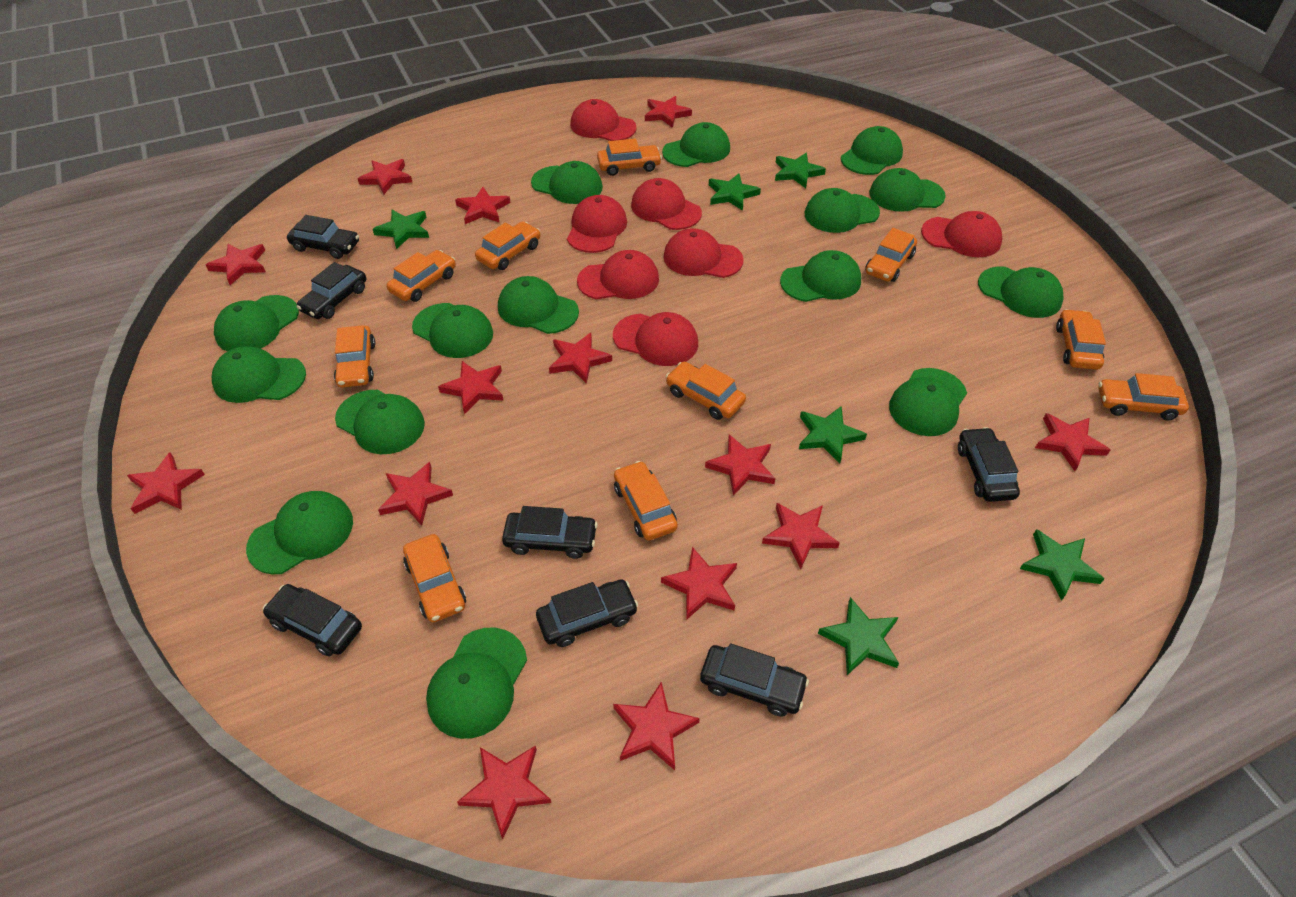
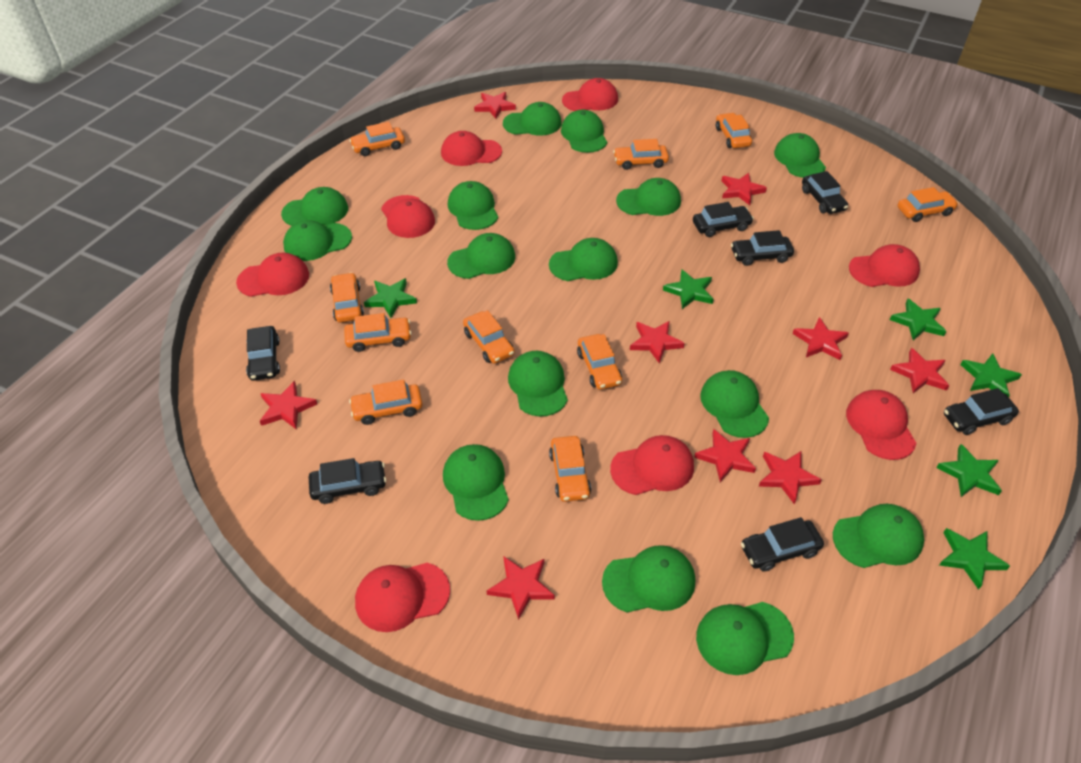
red cap: [567,195,627,253] [570,99,637,141] [577,250,659,299] [613,312,698,366] [631,178,702,230] [663,228,744,278] [921,211,1003,257] = 7 -> [236,252,309,297] [355,563,450,632] [381,195,435,238] [441,131,502,166] [562,78,618,111] [610,435,694,495] [846,390,916,460] [849,244,920,287] = 8
red star: [127,452,205,514] [206,244,266,285] [358,159,412,194] [378,462,453,526] [438,361,504,414] [455,187,511,224] [457,745,551,839] [549,333,612,384] [613,682,700,770] [645,96,692,128] [661,547,737,620] [705,435,775,496] [762,503,840,569] [1035,413,1110,471] = 14 -> [260,381,317,429] [474,92,516,119] [487,556,555,620] [630,321,685,364] [694,429,756,482] [721,173,767,205] [759,451,822,504] [793,317,849,360] [890,348,949,393] = 9

